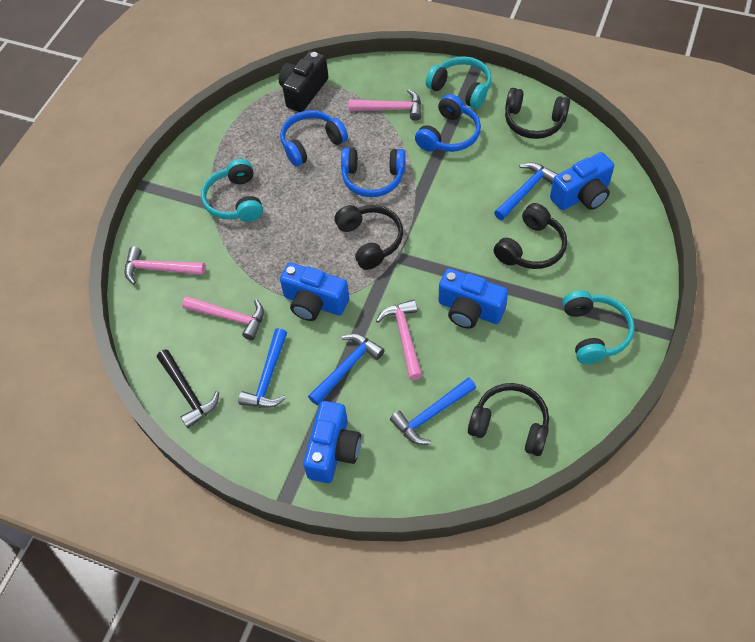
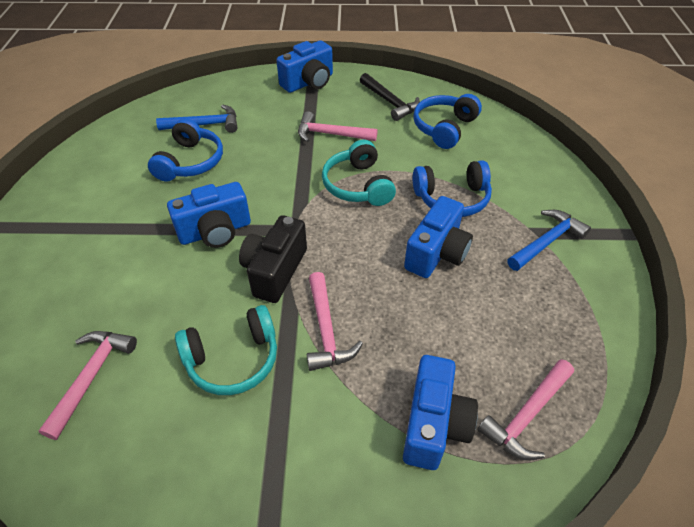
black headphones: [334,205,403,270] [468,383,549,456] [494,203,567,269] [505,88,570,139] = 4 -> none = 0
blue hammer: [238,328,287,408] [308,334,385,405] [390,377,476,445] [494,162,558,220] = 4 -> [156,104,237,133] [508,210,591,271] = 2
turquoise headphones: [201,159,263,222] [426,56,492,109] [563,290,635,364] = 3 -> [175,305,277,395] [322,140,396,206] = 2

